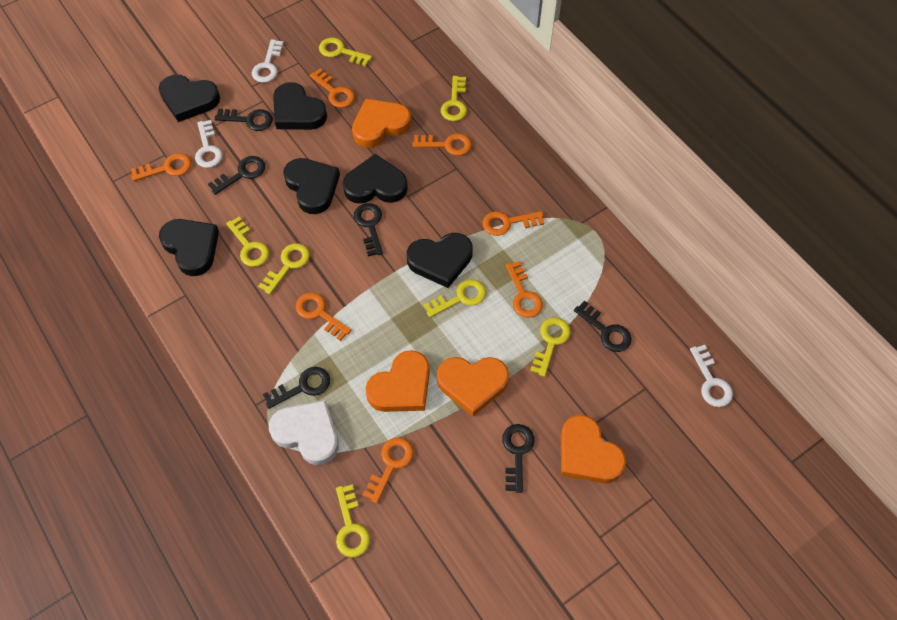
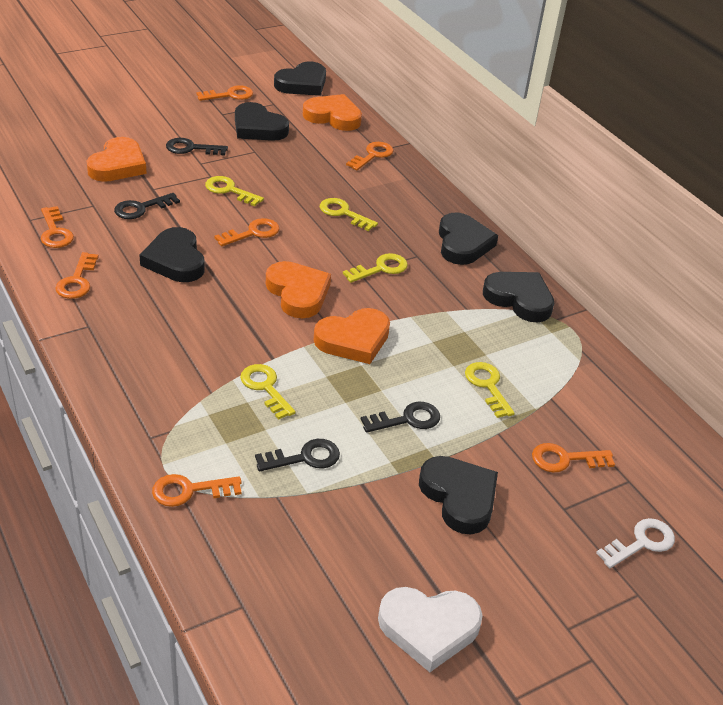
black key: [208,156,265,195] [215,108,273,131] [263,367,330,409] [354,203,383,256] [502,424,535,493] [574,300,632,352] = 6 -> [114,193,180,219] [166,138,228,155] [255,439,340,472] [361,402,440,433] = 4
white key: [195,120,223,168] [252,39,284,83] [690,345,733,407] = 3 -> [596,518,675,568] = 1
yellow key: [226,217,269,267] [258,243,310,295] [319,38,372,66] [336,484,370,558] [424,279,486,318] [441,76,467,121] [530,318,571,377] = 7 -> [205,176,264,206] [240,364,296,420] [320,198,378,231] [343,253,408,283] [465,362,515,418] = 5

